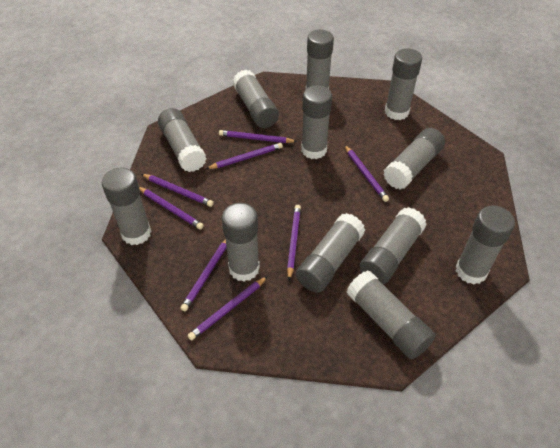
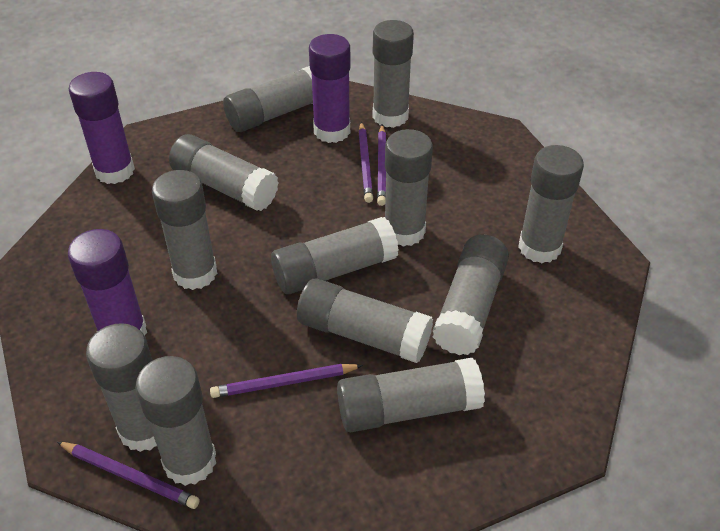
purple glue stick: none = 0 -> [68,229,147,335] [69,72,135,184] [309,34,351,143] = 3
purple pencil: [139,187,204,229] [142,174,214,207] [180,239,227,311] [188,276,268,341] [206,143,283,169] [219,130,297,143] [287,205,301,280] [345,145,389,202] = 8 -> [57,442,200,509] [210,364,363,398] [358,122,373,203] [377,124,386,206] = 4

